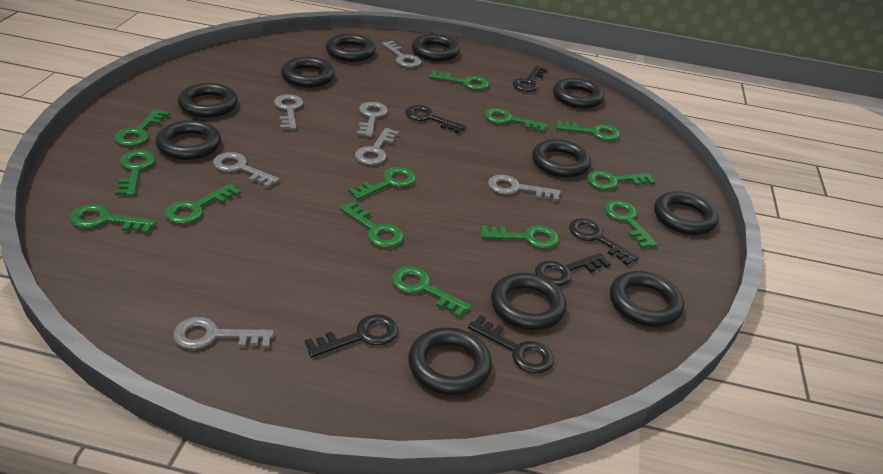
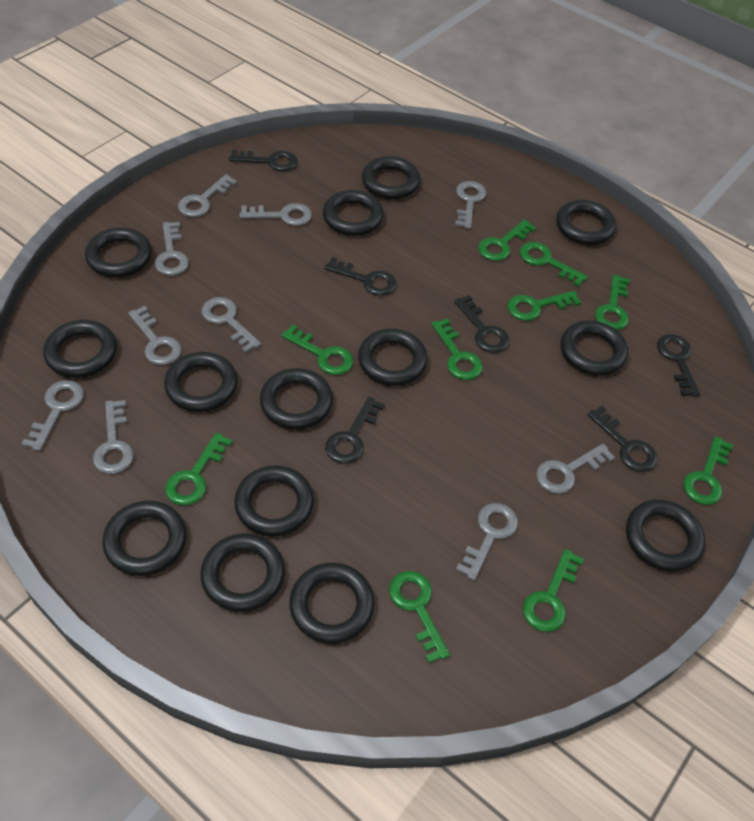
black ring: [155,120,221,160] [178,83,238,118] [281,57,335,88] [326,34,376,62] [408,328,492,395] [412,34,460,61] [491,273,567,330] [532,139,591,178] [553,78,604,109] [610,271,684,327] [654,191,719,235] = 11 -> [43,320,117,378] [85,228,152,277] [102,500,187,576] [164,352,238,412] [200,533,285,612] [234,465,314,537] [260,368,333,430] [289,562,375,644] [323,190,384,236] [358,329,428,386] [362,156,421,199] [556,200,617,245] [560,320,628,376] [626,499,705,572] = 14
green key: [70,204,156,234] [114,109,170,146] [115,150,155,196] [165,184,241,224] [340,201,404,248] [348,167,416,200] [392,266,471,318] [429,70,489,90] [480,225,559,249] [484,108,547,132] [556,120,620,141] [587,171,655,190] [604,200,658,248] = 13 -> [165,432,233,506] [281,325,353,375] [389,571,450,663] [431,318,483,380] [478,220,536,261] [508,291,581,321] [520,242,588,286] [523,549,584,632] [595,275,630,330] [683,436,733,505] = 10
grey key: [173,317,274,349] [213,152,279,188] [274,94,303,130] [355,128,399,165] [357,102,388,137] [382,41,421,68] [488,175,561,201] = 7 -> [21,380,84,451] [93,400,134,474] [128,306,182,365] [155,222,189,276] [178,174,237,217] [202,297,261,353] [240,203,312,226] [455,181,486,229] [456,503,518,581] [536,443,615,494] = 10

